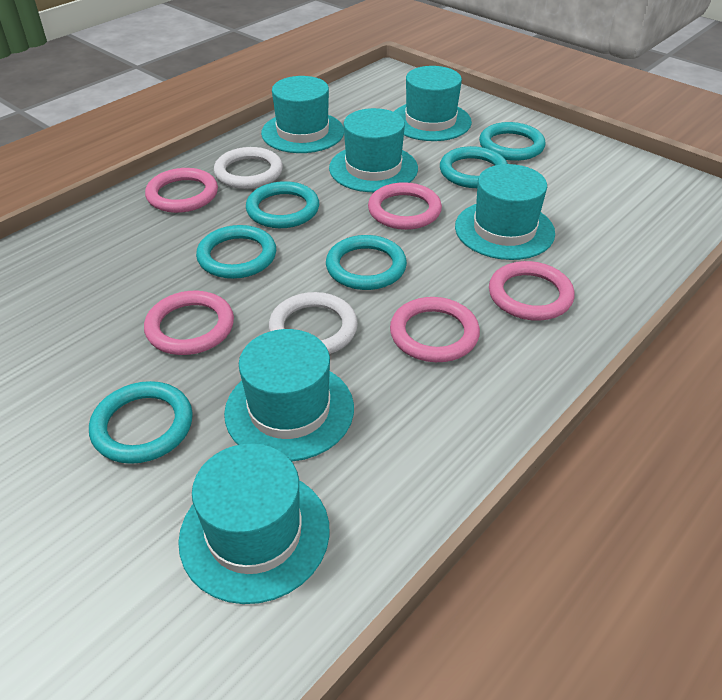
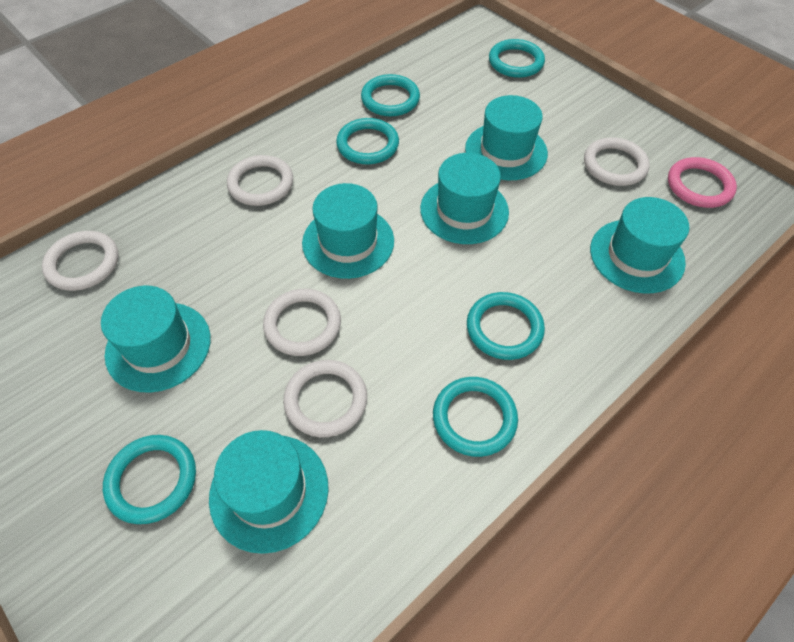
pink ring: [144,291,234,355] [145,168,218,213] [368,182,442,230] [390,297,480,362] [489,261,575,321] = 5 -> [668,157,737,208] = 1
white ring: [214,147,283,189] [269,292,358,354] = 2 -> [42,231,119,291] [227,155,293,206] [263,289,341,356] [283,360,367,437] [584,137,650,186] = 5

